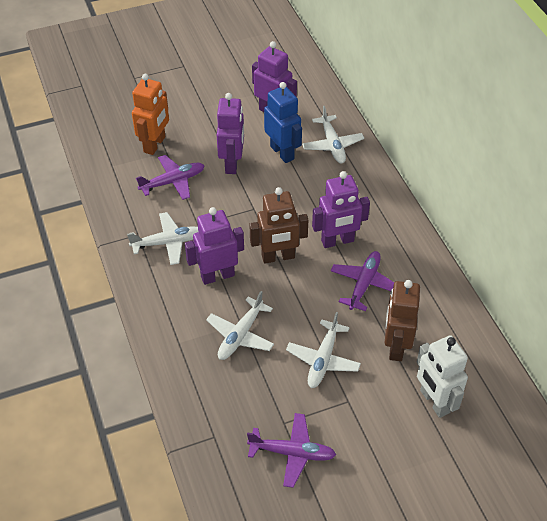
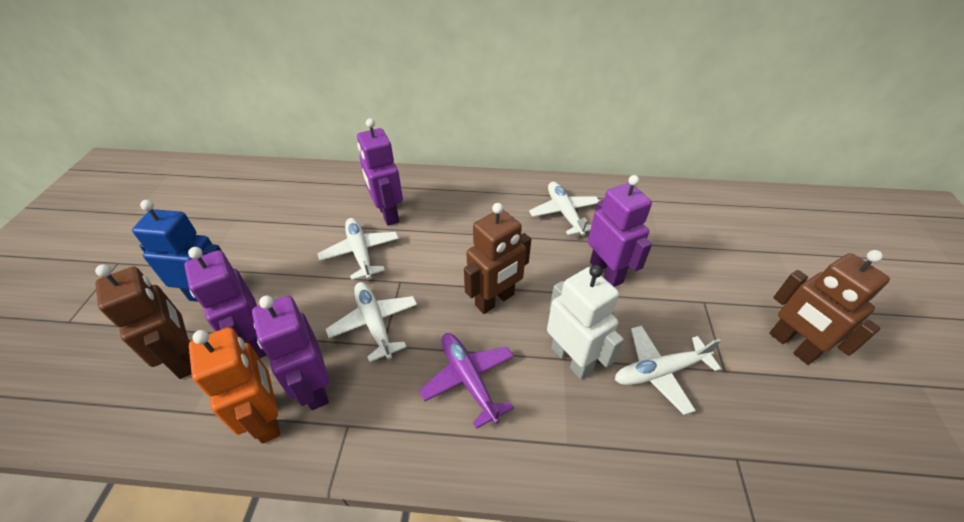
brown robot: [249,187,308,264] [385,280,420,361] = 2 -> [95,264,192,379] [464,203,531,314] [769,250,890,365] = 3
purple plane: [136,155,205,200] [247,413,336,488] [331,251,394,311] = 3 -> [419,333,514,429] = 1

